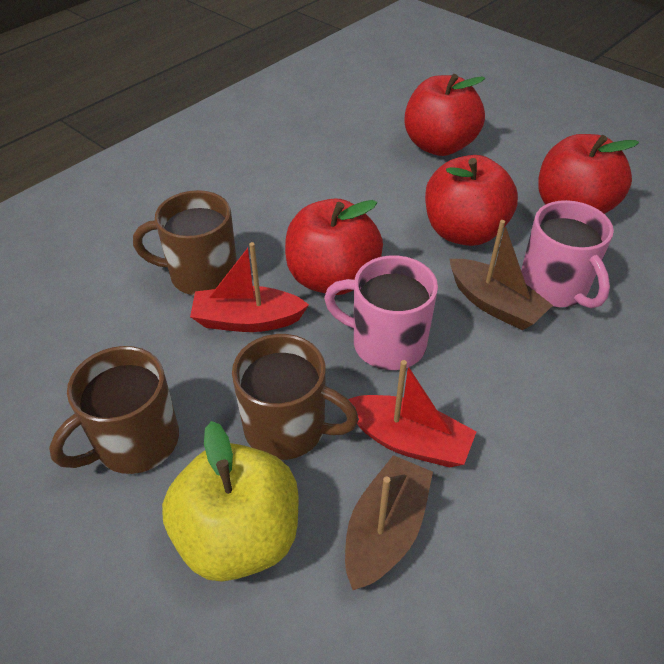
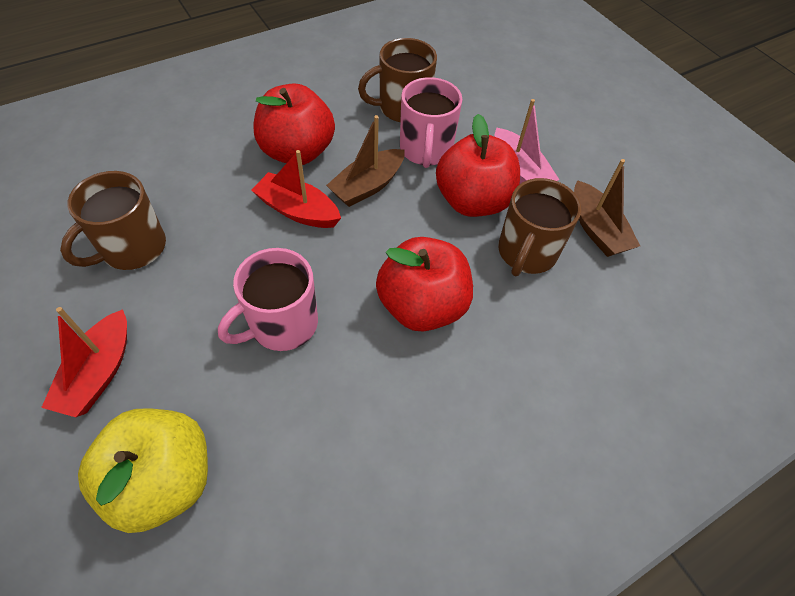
pink boat: none = 0 -> [495,99,559,184] = 1
red apple: [285,198,383,295] [404,74,485,156] [425,155,518,246] [538,134,639,214] = 4 -> [253,83,335,165] [376,237,473,332] [436,114,520,217] = 3

